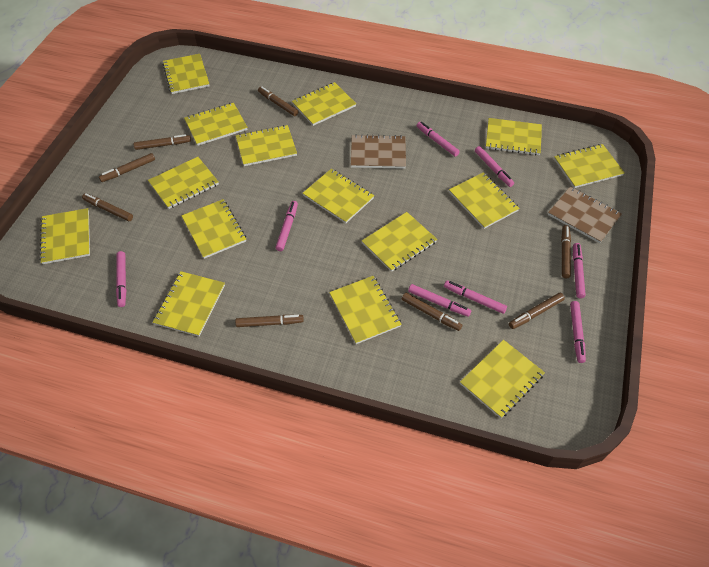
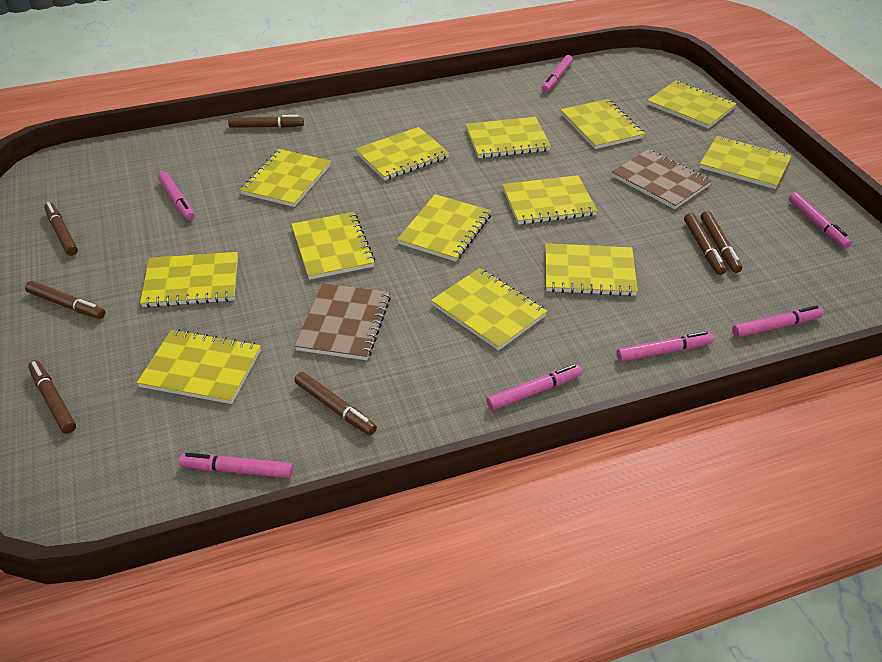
brown marker: [82,193,133,221] [99,153,155,182] [134,134,191,150] [235,315,304,327] [258,87,298,116] [402,293,462,331] [509,293,565,329] [561,225,571,278] = 8 -> [25,281,105,319] [28,360,76,434] [44,202,78,256] [228,115,304,128] [294,372,377,435] [684,213,726,275] [701,211,742,273] = 7
pink marker: [116,251,126,307] [276,201,298,251] [408,284,471,317] [416,122,460,156] [444,280,507,314] [475,146,514,187] [570,301,586,363] [573,243,586,298] = 8 -> [158,171,195,221] [179,453,293,478] [487,364,582,410] [542,55,573,92] [617,331,713,362] [732,305,823,338] [789,192,852,249] = 7
yellow notebook: [39,208,90,264] [148,157,219,209] [153,271,225,337] [162,54,210,94] [182,199,246,259] [184,103,248,146] [236,125,297,166] [292,82,356,126] [303,169,374,223] [329,276,402,344] [362,212,437,272] [449,172,520,229] [460,340,545,418] [486,118,542,155] [554,144,625,188] = 15 -> [137,329,261,404] [140,252,238,308] [240,149,331,207] [291,212,375,280] [355,127,449,180] [397,194,491,262] [431,268,547,351] [466,117,551,158] [502,175,598,225] [545,243,638,296] [561,99,645,149] [647,80,737,129] [699,136,791,189] = 13

